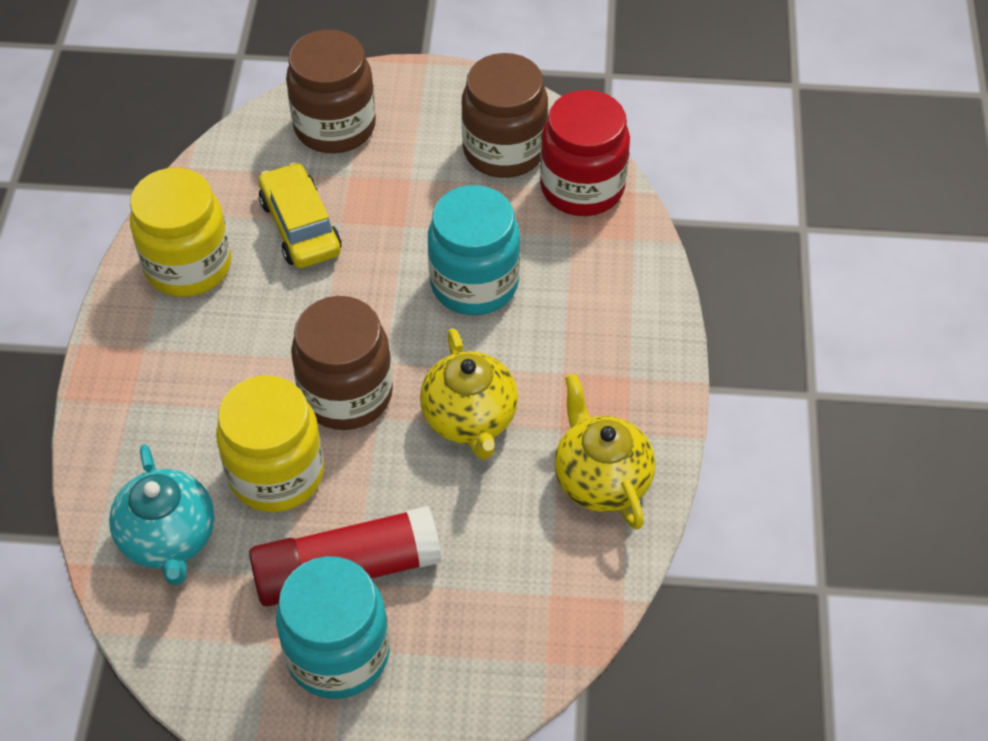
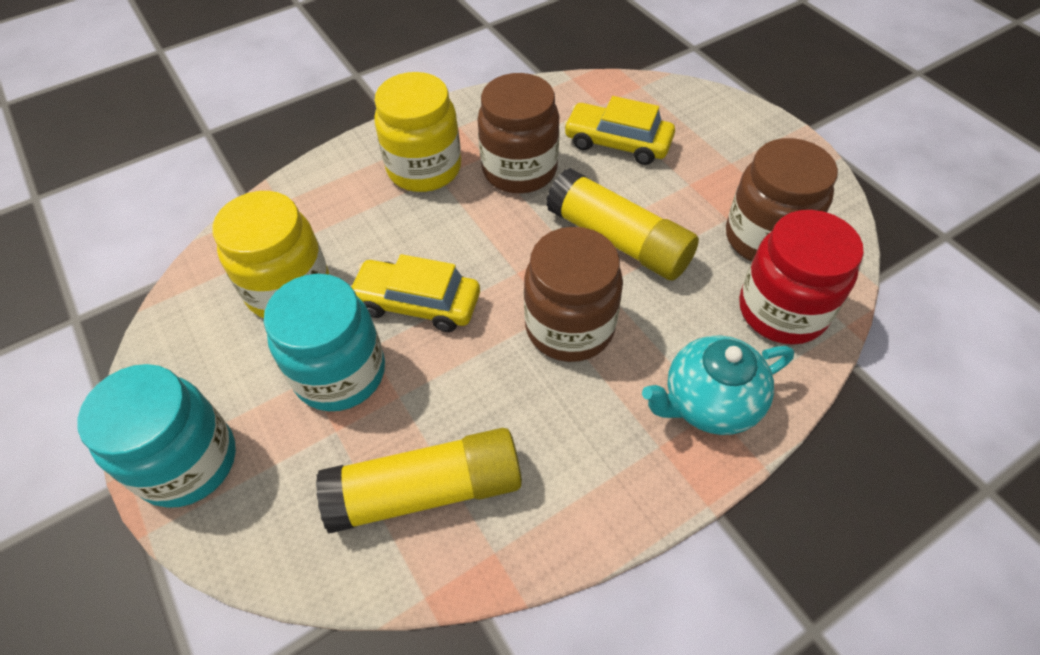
red glue stick: [249,506,442,607] = 1 -> none = 0
yellow car: [259,162,342,268] = 1 -> [350,254,480,332] [563,96,675,165] = 2
yellow glue stick: none = 0 -> [316,428,522,534] [546,168,699,280] = 2
yellow teapot: [420,328,518,460] [554,374,656,530] = 2 -> none = 0

